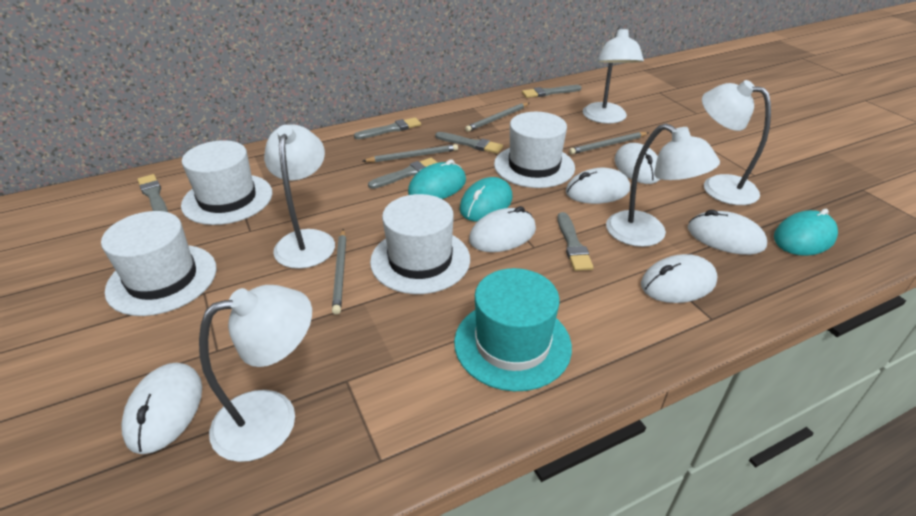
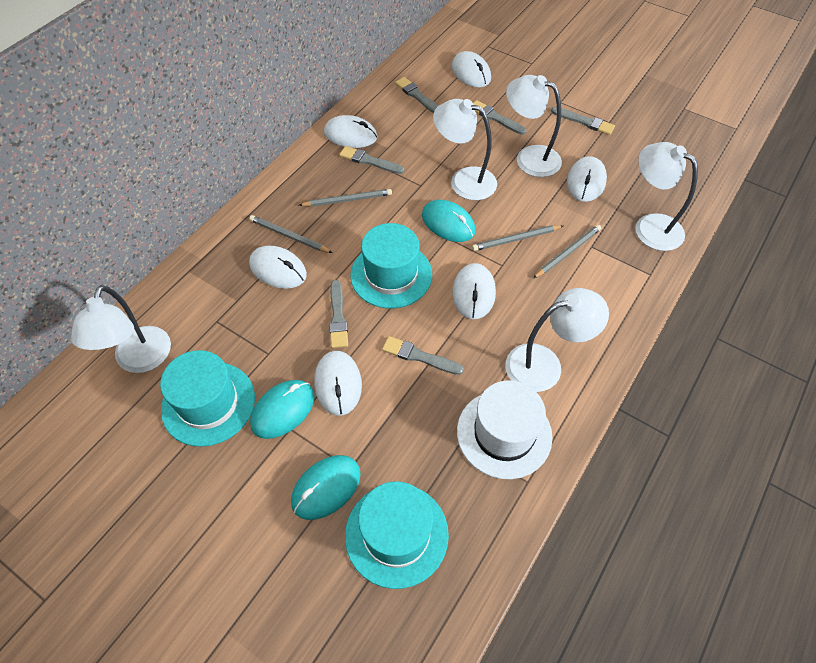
turquoise hat: [454,268,572,391] = 1 -> [160,350,255,447] [345,481,449,589] [350,223,432,308] = 3
white hat: [101,211,217,316] [181,140,272,225] [370,194,470,294] [494,112,575,188] = 4 -> [457,380,553,479] = 1

